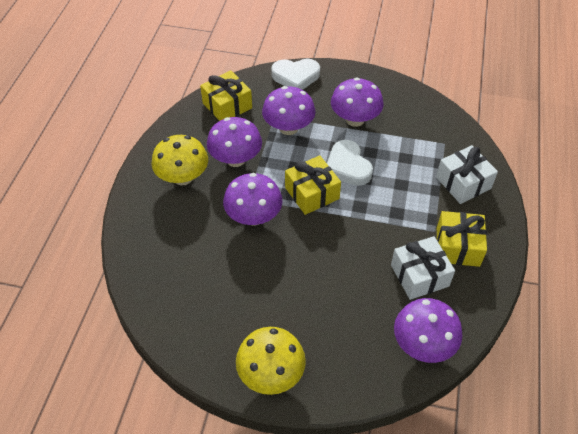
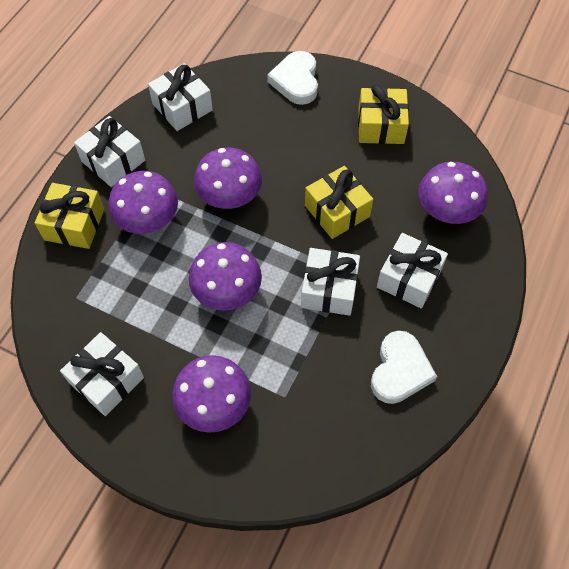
white gift: [391,236,455,300] [436,145,498,204] = 2 -> [60,332,144,416] [74,116,145,187] [148,63,213,131] [301,248,360,316] [377,233,448,309] = 5
yellow mushroom: [152,135,208,185] [236,327,306,395] = 2 -> none = 0

